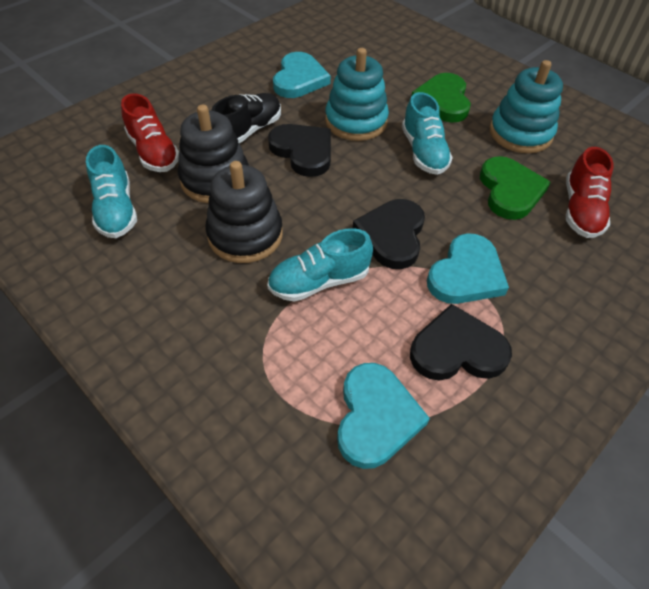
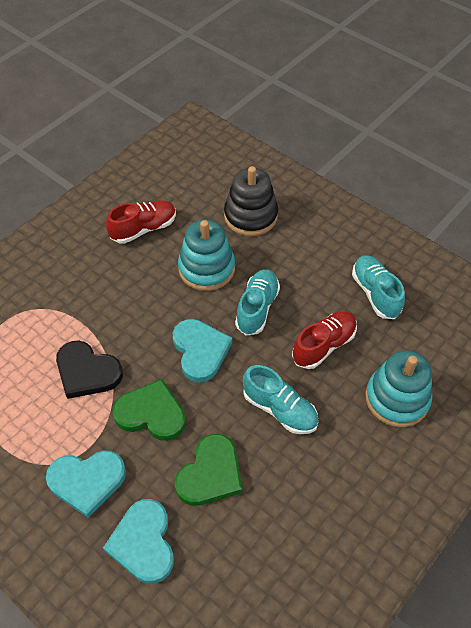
black heart: [268,124,331,177] [353,199,425,269] [410,304,512,381] = 3 -> [56,340,123,399] = 1
black shoe: [211,93,281,144] = 1 -> none = 0
black stacking toy: [178,105,249,203] [205,161,283,263] = 2 -> [224,166,278,236] = 1

